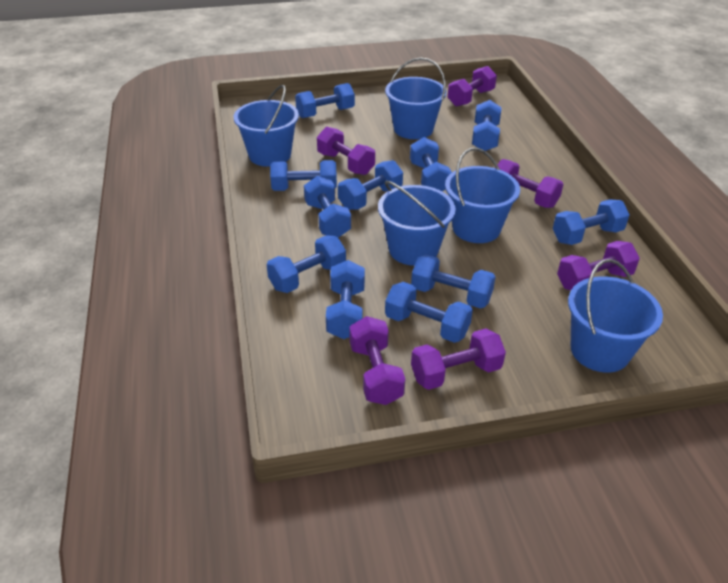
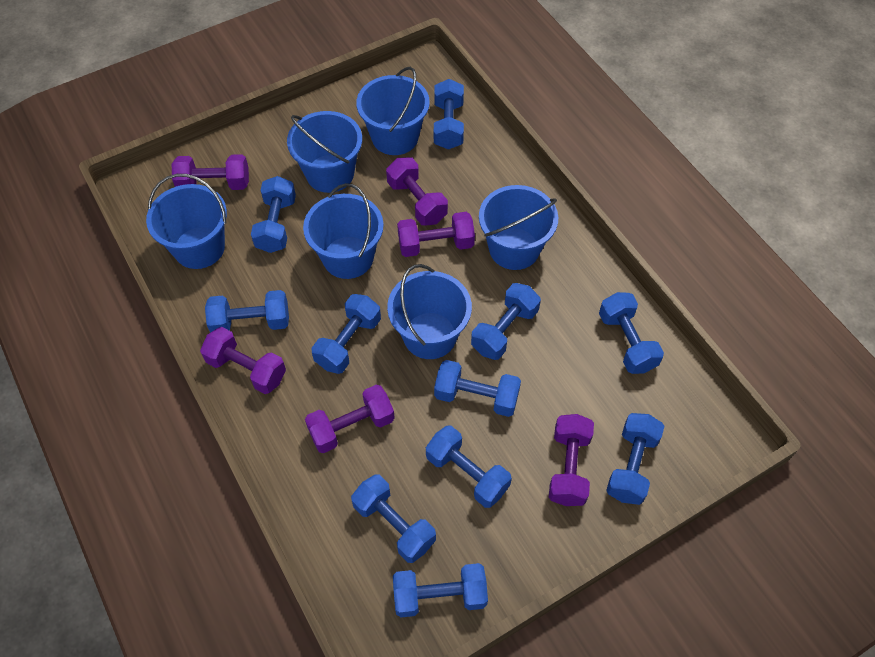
blue bucket: [234,85,299,167] [378,181,456,266] [385,57,447,139] [445,148,520,243] [568,259,663,373] = 5 -> [146,174,227,269] [287,111,362,193] [303,183,384,279] [356,67,430,155] [387,264,472,359] [479,185,558,270] = 6

